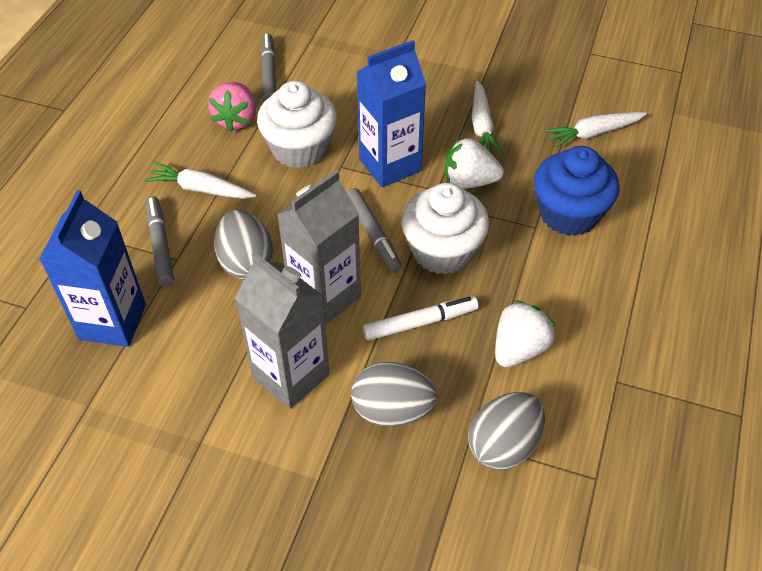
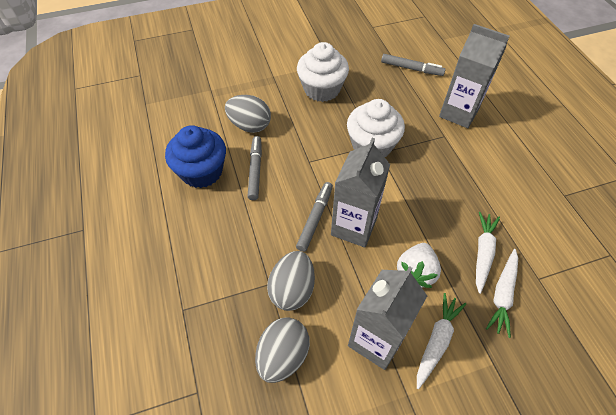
blue carton: [39,190,146,347] [357,40,426,187] = 2 -> none = 0
grey carton: [235,252,329,409] [277,170,361,325] = 2 -> [331,138,390,248] [348,266,427,370] [439,24,510,128] = 3
pink strawberry: [208,82,256,132] = 1 -> none = 0
white marker: [363,296,479,340] = 1 -> none = 0
white strawberry: [445,138,504,189] [495,300,555,367] = 2 -> [397,243,441,288] = 1

